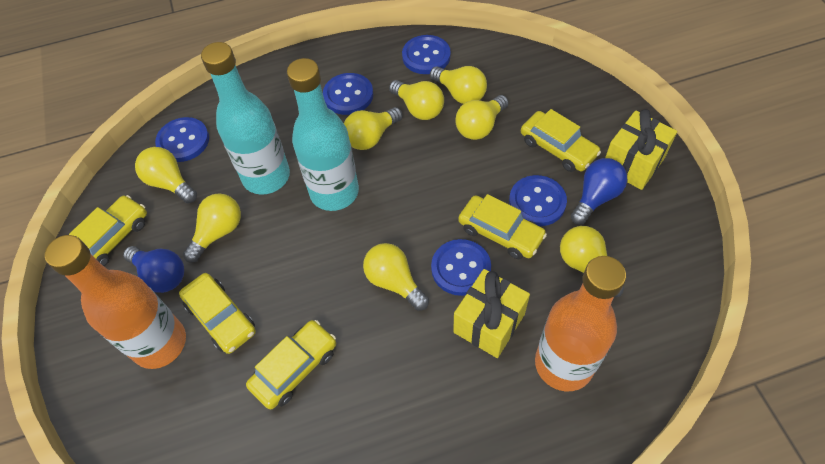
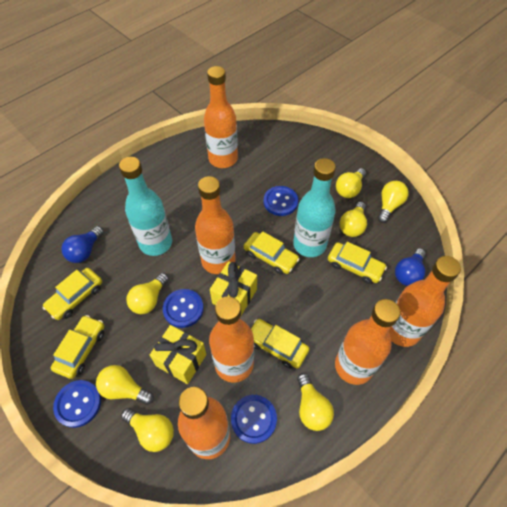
blue button: [155,117,209,162] [323,73,373,115] [402,35,451,74] [431,239,491,296] [509,175,567,226] = 5 -> [53,380,101,428] [163,289,204,328] [231,395,277,444] [264,186,298,216] = 4
orange bottle: [45,235,186,369] [535,256,626,391] = 2 -> [178,387,230,459] [195,176,236,274] [204,66,238,168] [209,296,254,383] [335,299,400,385] [389,256,461,347] = 6
yellow light bulb: [135,147,197,203] [183,193,241,263] [344,107,402,150] [363,243,429,311] [389,80,444,120] [430,66,487,104] [455,95,509,140] [560,226,624,297] = 8 -> [96,365,154,405] [121,408,174,452] [126,273,169,314] [297,373,334,431] [336,168,366,198] [340,202,367,237] [378,181,409,223] = 7

